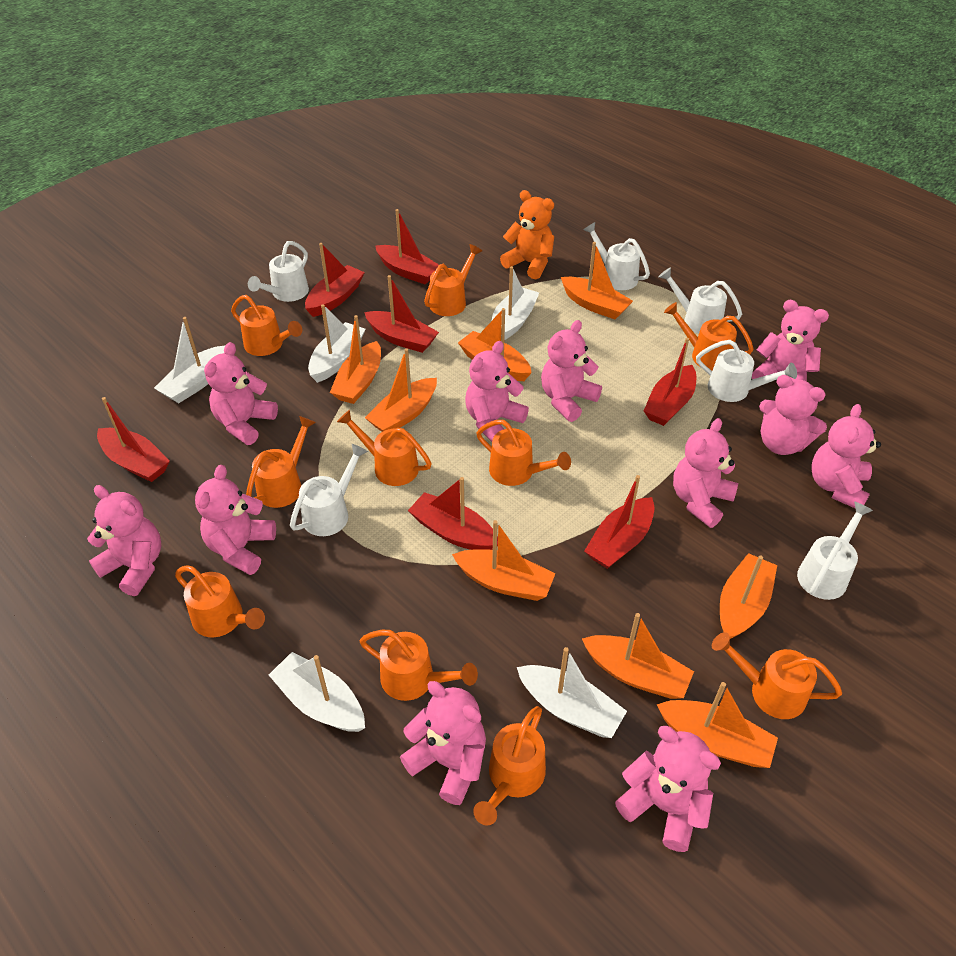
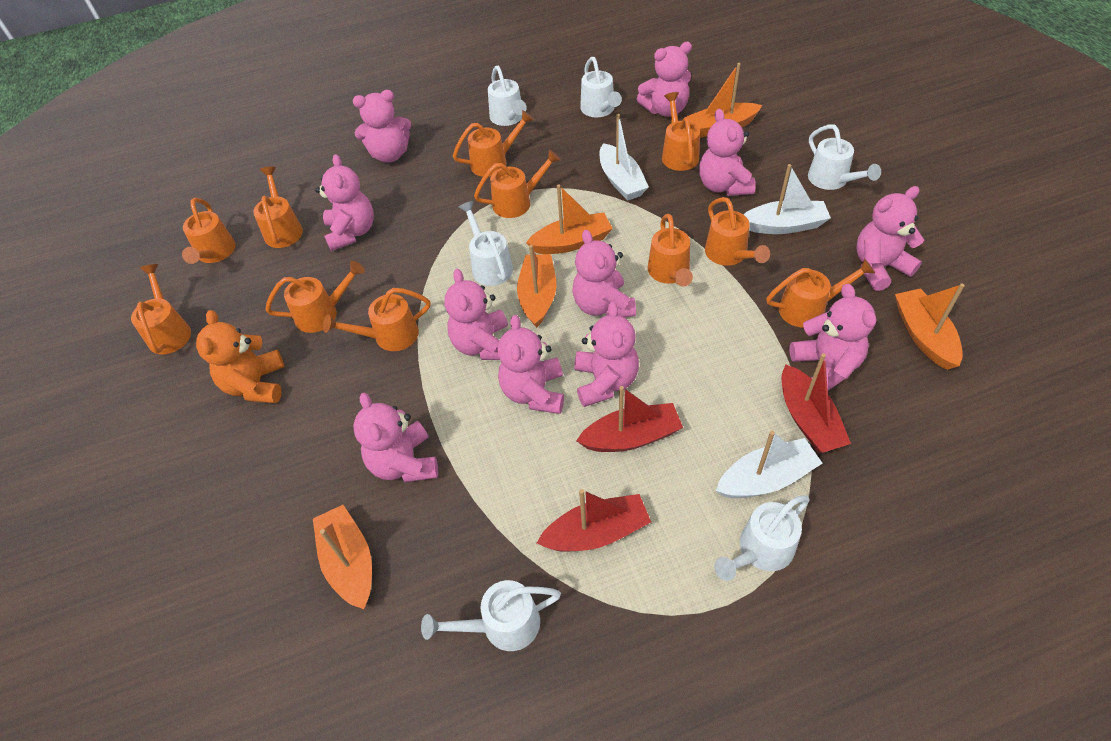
orange boat: [330,315,381,404] [365,348,437,432] [452,520,556,601] [458,308,532,381] [561,242,633,319] [582,613,694,699] [657,682,778,768] [720,553,777,639] = 8 -> [313,505,372,609] [517,245,556,328] [526,184,613,254] [687,63,762,137] [895,284,965,370] = 5
orange watering can: [175,565,265,637] [231,295,302,356] [246,416,316,508] [337,410,432,486] [360,630,478,701] [424,244,482,316] [473,706,546,826] [476,420,571,486] [664,302,754,371] [712,632,842,719] = 10 -> [131,264,191,354] [182,198,235,264] [253,166,303,248] [265,261,365,333] [323,288,430,351] [453,110,534,177] [474,149,561,218] [648,214,693,286] [662,92,700,171] [705,197,770,266] [766,258,875,328] = 11
red boat: [97,397,170,482] [305,243,365,317] [364,275,439,353] [375,209,439,284] [408,477,498,550] [584,475,655,569] [644,338,696,426] = 7 -> [537,489,651,552] [576,386,683,452] [782,353,851,453] = 3
white boat: [154,317,225,403] [269,652,365,732] [308,304,366,383] [492,266,539,340] [517,647,627,738] = 5 -> [599,114,649,200] [716,431,822,498] [744,164,831,234] = 3

